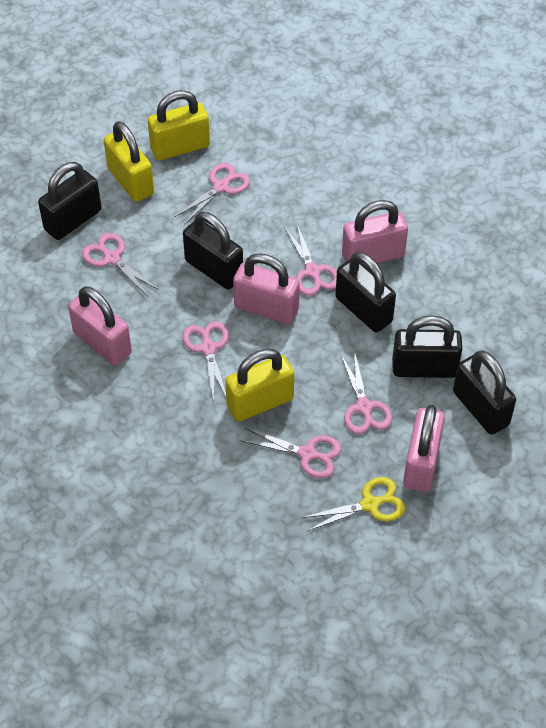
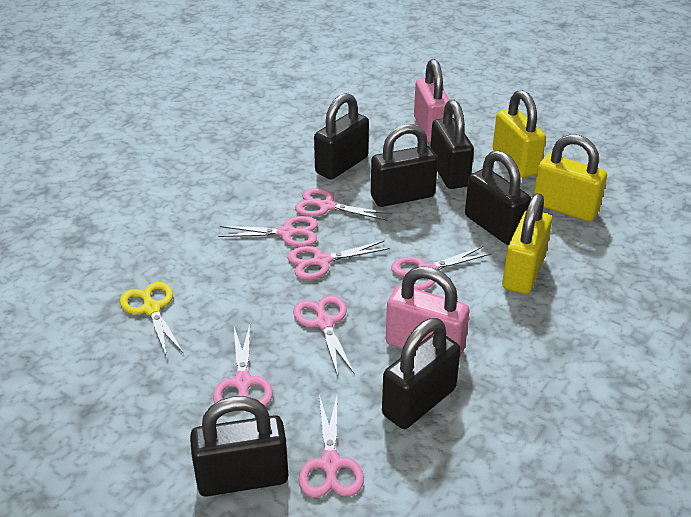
black padlock: [38,162,101,240] [183,212,243,289] [335,252,396,332] [392,316,462,378] [453,351,516,435] = 5 -> [190,396,288,497] [314,93,369,180] [371,124,438,207] [382,318,461,429] [430,100,474,189] [465,150,531,245] = 6
pink padlock: [68,286,132,365] [233,253,300,324] [342,200,408,266] [403,405,445,492] = 4 -> [386,266,469,357] [414,59,449,143] = 2
pink scissors: [82,233,159,296] [175,163,250,225] [182,321,229,402] [240,428,342,478] [284,224,337,296] [341,351,392,434] = 6 -> [213,325,273,406] [218,216,318,247] [287,240,390,280] [293,295,355,376] [295,188,392,221] [299,395,364,498] [391,246,491,290] = 7

